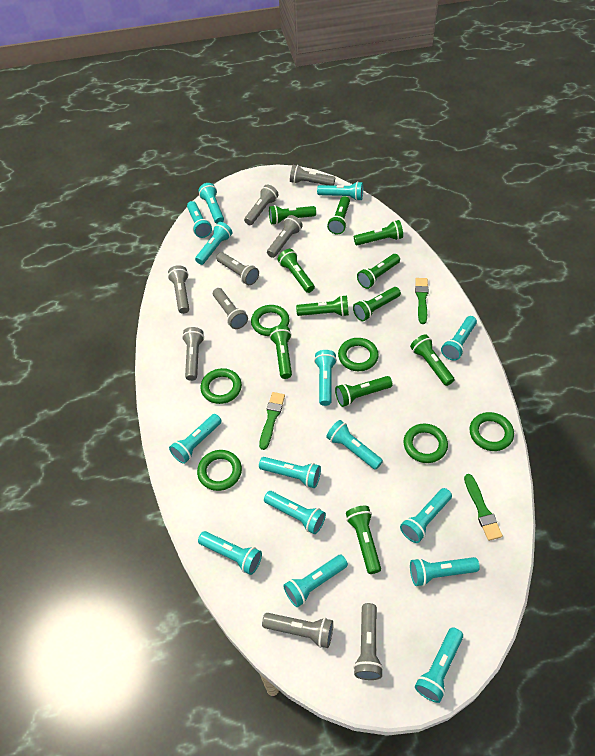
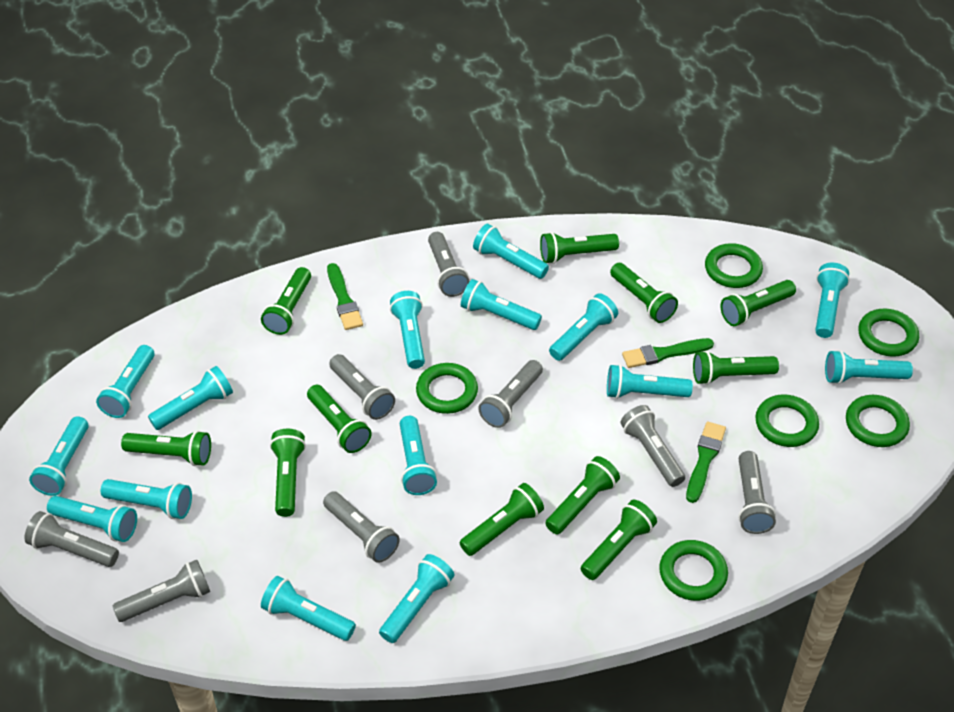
grey flashlight: [168,265,189,314] [182,327,204,381] [213,288,248,329] [216,252,259,285] [244,185,279,225] [262,613,333,648] [267,215,303,258] [290,165,335,185] [353,603,383,680] = 9 -> [24,511,119,567] [112,560,210,622] [323,491,400,563] [329,354,395,420] [428,232,470,297] [478,360,543,428] [621,405,685,487] [738,451,776,534] = 8

